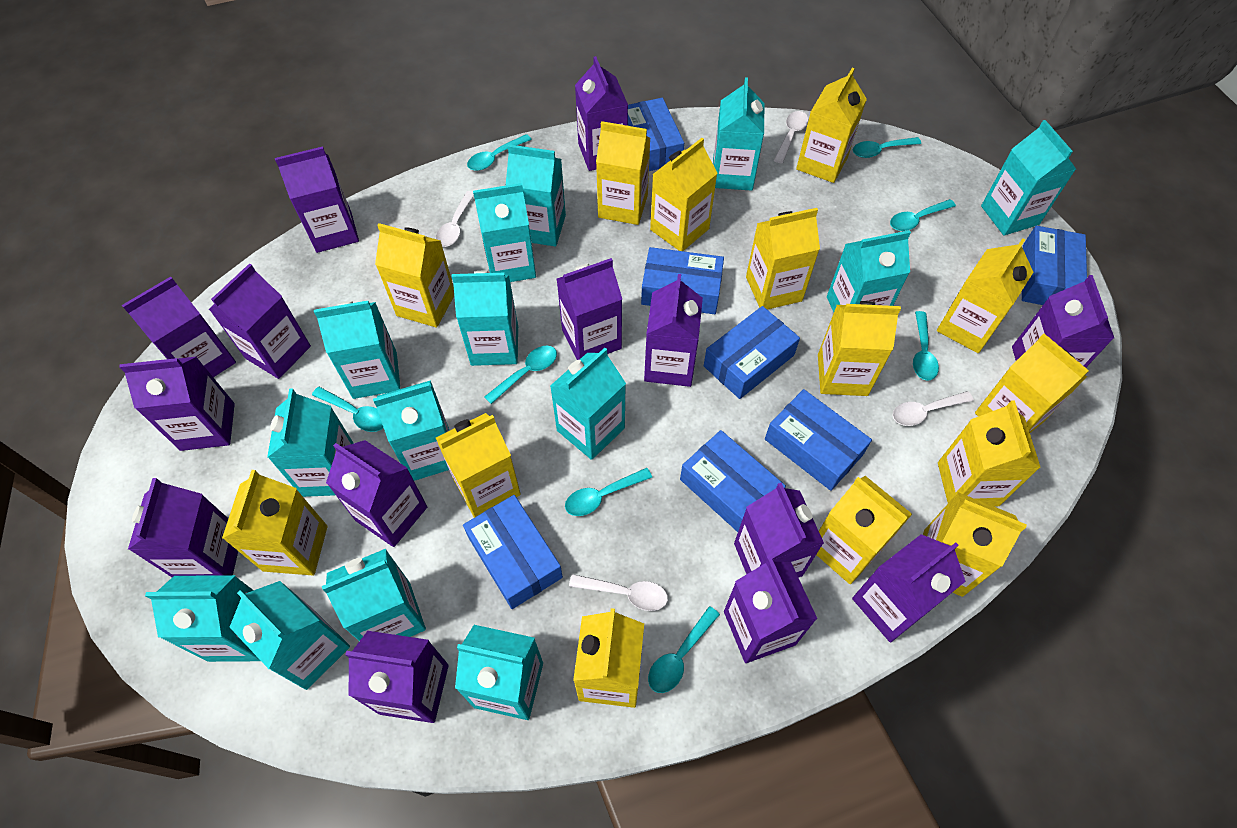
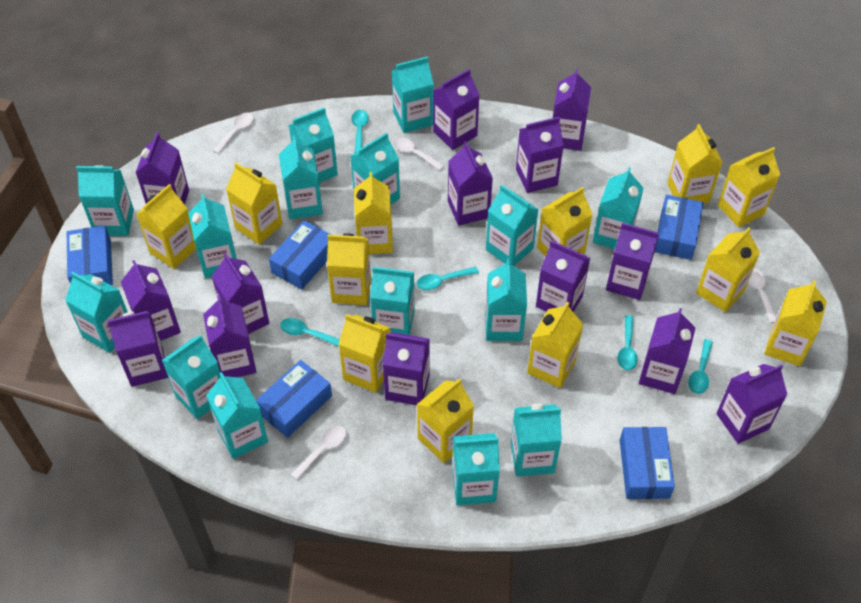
blue box: [463,495,563,609] [628,98,684,171] [641,247,724,314] [680,430,786,532] [704,306,800,399] [765,389,872,491] [1022,226,1087,305] = 7 -> [67,225,113,285] [256,360,332,438] [269,220,331,290] [620,427,675,499] [655,195,703,260] = 5
turquoise carton: [145,575,260,662] [230,581,350,690] [267,388,354,497] [314,301,401,399] [322,549,426,641] [373,380,449,481] [452,271,518,366] [455,625,543,720] [473,183,536,282] [506,144,566,247] [550,348,626,460] [713,77,764,191] [827,230,911,312] [981,120,1076,235] = 14 -> [65,272,128,353] [76,166,134,236] [162,335,220,419] [188,194,237,278] [206,372,268,459] [279,136,323,219] [289,107,338,183] [350,133,400,204] [370,267,415,335] [392,56,434,133] [452,433,500,505] [485,258,527,341] [486,185,539,266] [511,403,562,477] [593,167,644,249] = 15
turquoise spoon: [312,387,383,432] [467,134,532,171] [484,346,557,404] [565,468,652,516] [648,606,720,693] [853,137,921,158] [890,199,956,231] [913,311,939,380] = 8 -> [280,318,340,347] [351,110,369,153] [417,267,479,290] [617,315,638,370] [688,339,713,394] = 5
yellow carton: [222,470,327,575] [375,223,454,327] [436,413,521,518] [573,608,644,708] [596,121,650,225] [650,138,718,251] [746,208,820,309] [796,68,867,183] [816,476,912,584] [818,301,901,396] [923,492,1027,597] [937,238,1033,353] [938,400,1041,507] [975,334,1089,433] = 14 -> [137,184,196,269] [226,162,283,245] [327,233,371,305] [339,314,391,393] [354,172,393,254] [417,378,474,463] [527,302,583,388] [537,187,593,256] [668,124,723,203] [696,227,760,312] [718,147,780,227] [764,280,827,366] = 12

